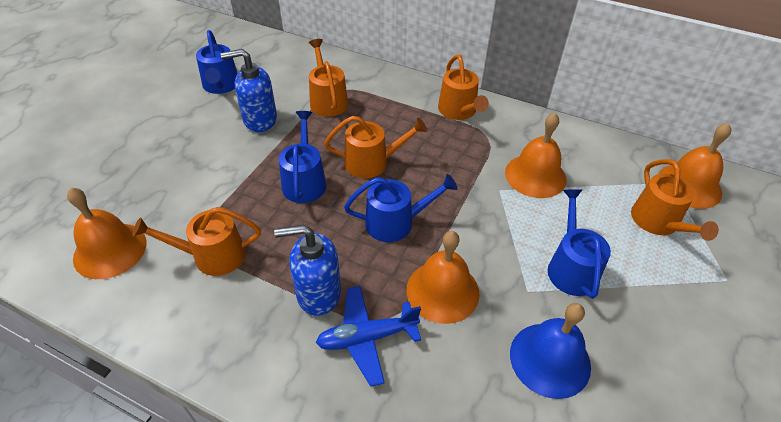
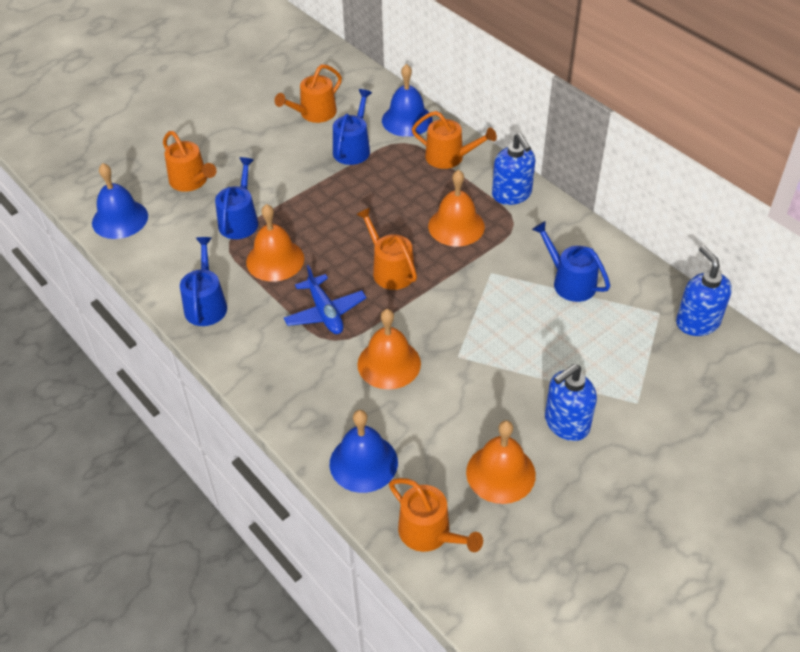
blue bell: [510,303,591,399] = 1 -> [92,163,148,239] [330,410,398,493] [382,64,433,137] = 3
blue soap dispenser: [221,49,277,132] [274,225,341,316] = 2 -> [492,133,535,205] [545,364,597,441] [676,246,732,336] = 3

